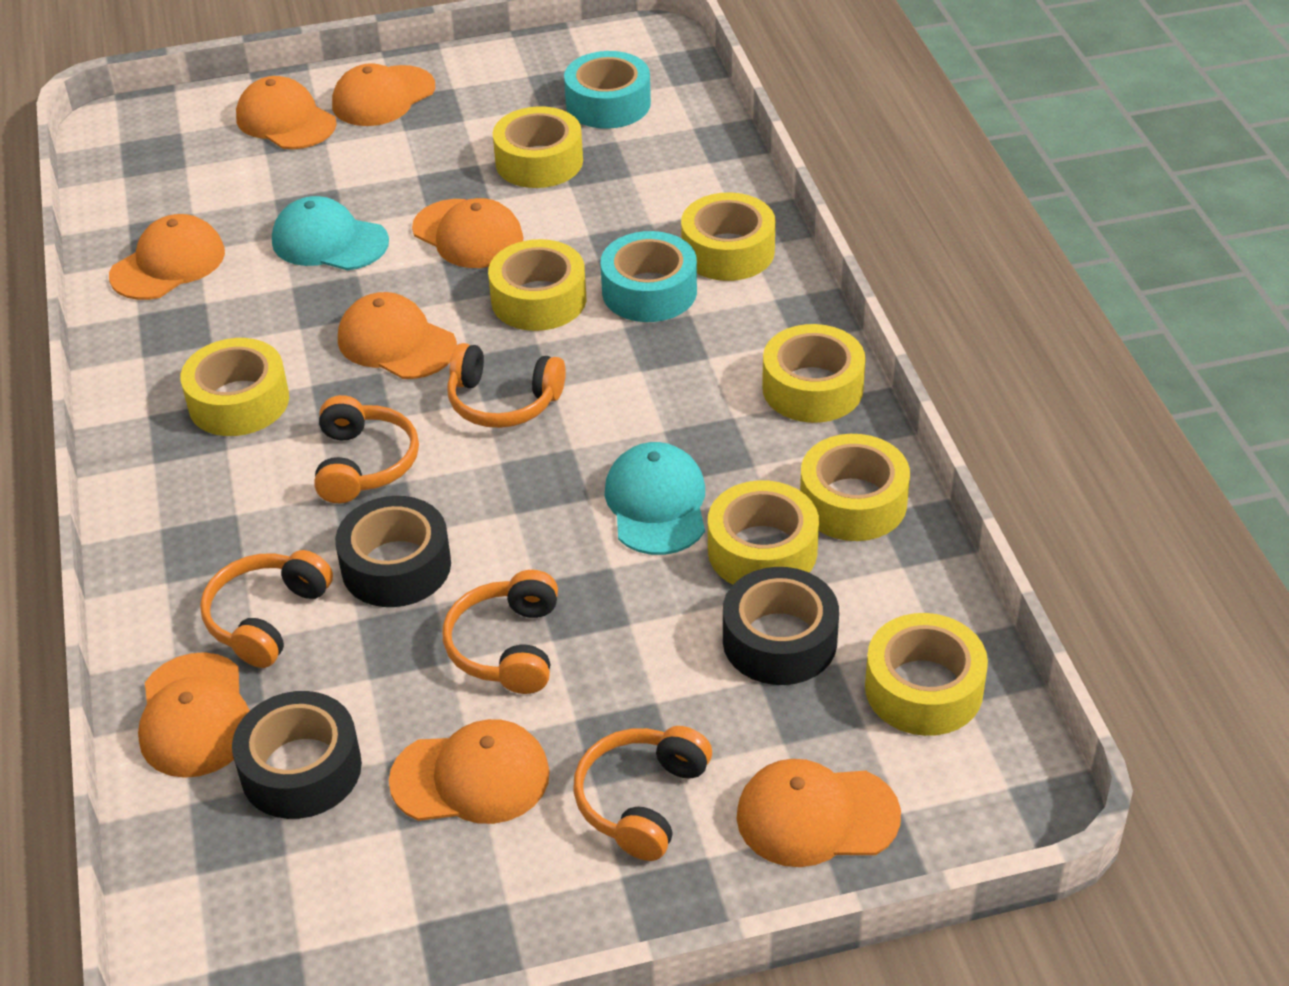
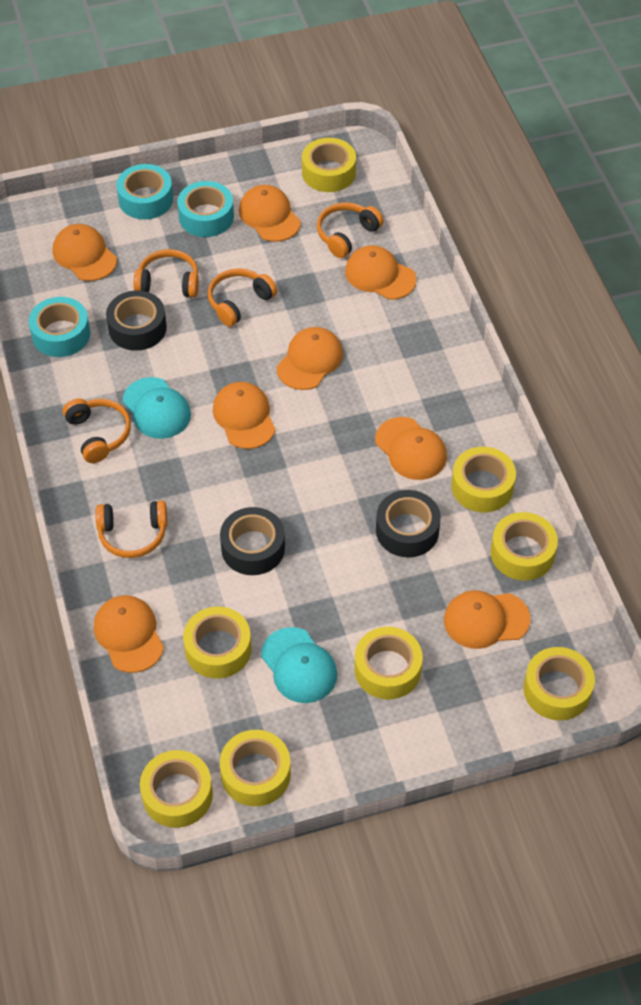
turquoise tape: [564,51,651,129] [601,231,697,322] = 2 -> [29,297,90,357] [116,164,173,220] [177,181,234,237] = 3

